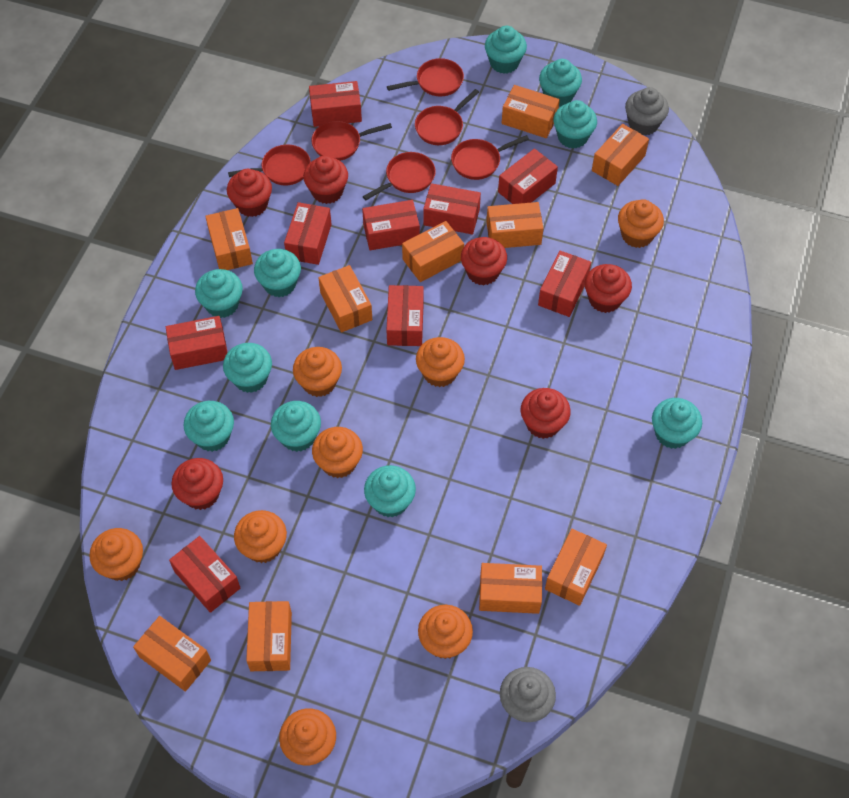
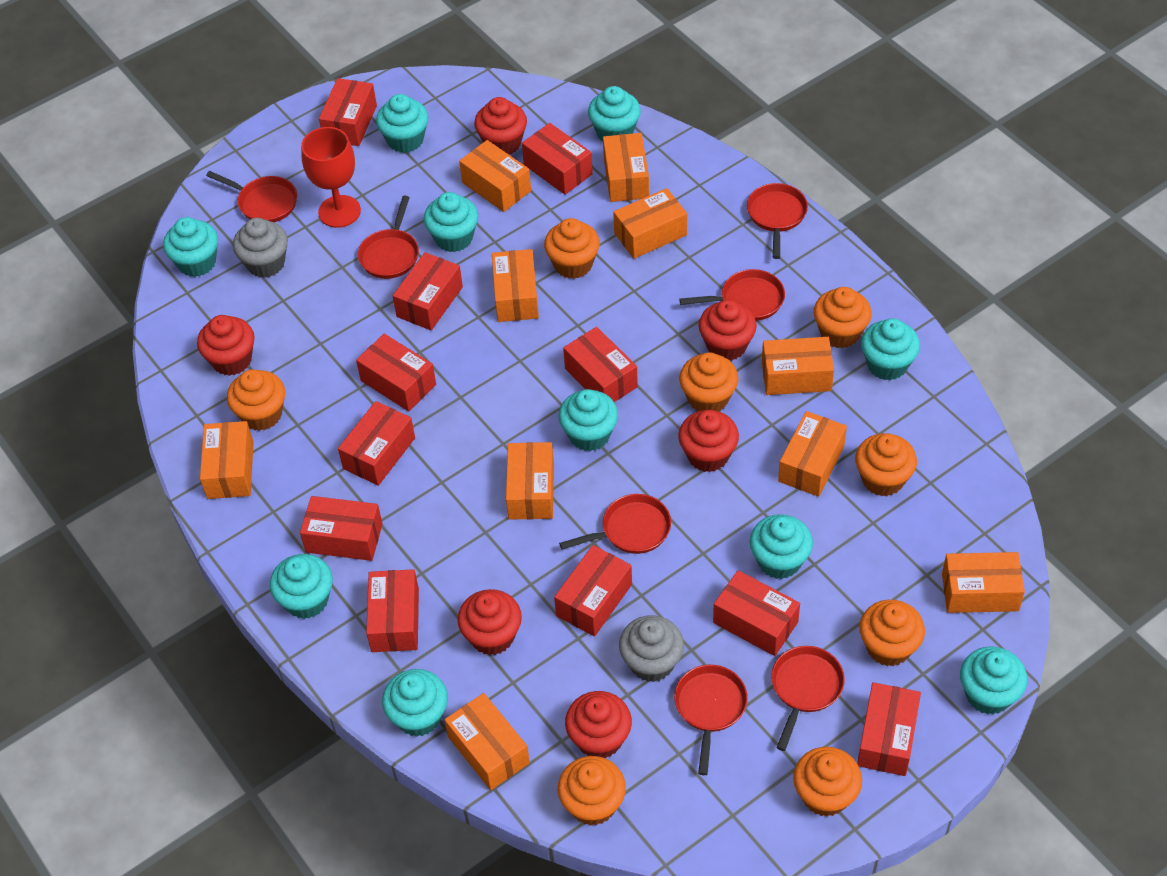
red box: [166,316,228,370] [169,536,240,613] [284,202,332,265] [309,81,362,127] [362,200,420,250] [386,285,424,346] [423,183,481,235] [498,148,558,204] [538,251,591,317] = 9 -> [300,496,383,561] [319,78,377,146] [338,401,415,486] [356,334,436,411] [366,569,419,652] [393,252,463,330] [522,123,593,195] [554,545,632,637] [563,327,638,402] [713,570,800,656] [857,682,921,776] = 11
red goblet: none = 0 -> [301,127,361,228] = 1
red pan: [228,145,311,185] [312,121,392,161] [363,152,436,200] [387,58,464,96] [415,89,479,145] [451,135,529,180] = 6 -> [206,171,297,222] [358,196,419,279] [559,494,671,554] [674,665,748,775] [679,269,785,321] [747,183,808,259] [771,646,845,751] = 7

